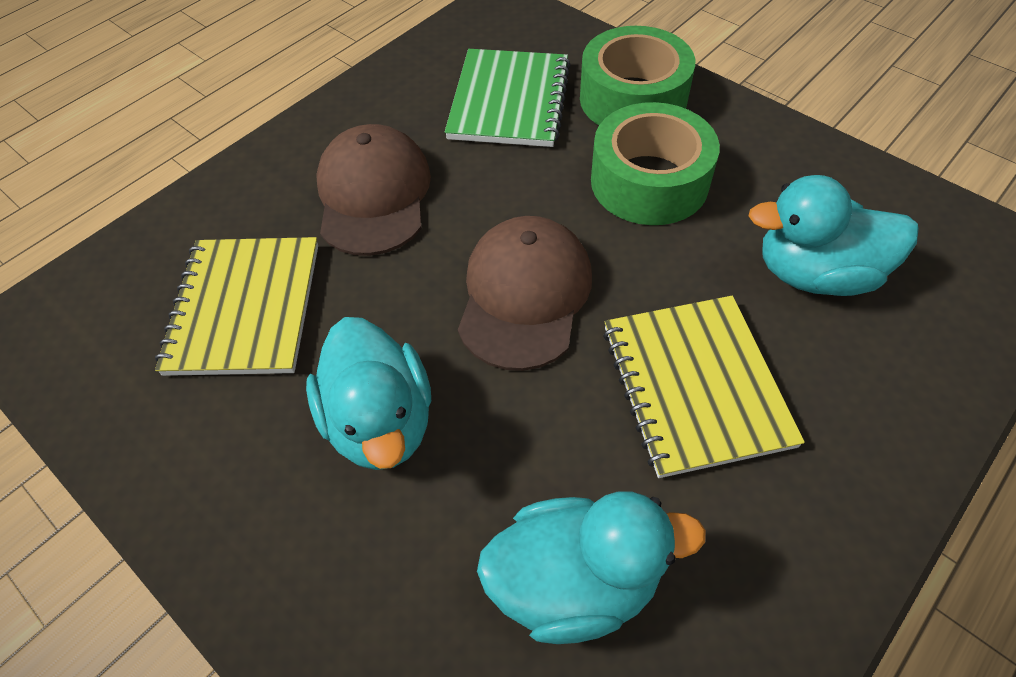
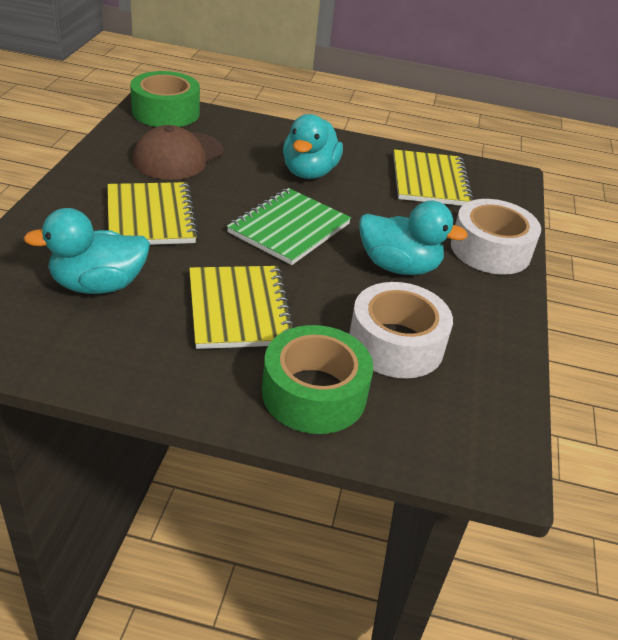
brown cap: [316,124,431,256] [458,216,592,371] = 2 -> [133,125,223,180] = 1
white tape: none = 0 -> [349,282,453,378] [451,199,541,275] = 2
yellow notebook: [155,237,318,376] [603,296,805,478] = 2 -> [107,182,199,245] [189,266,294,349] [393,149,473,206] = 3

